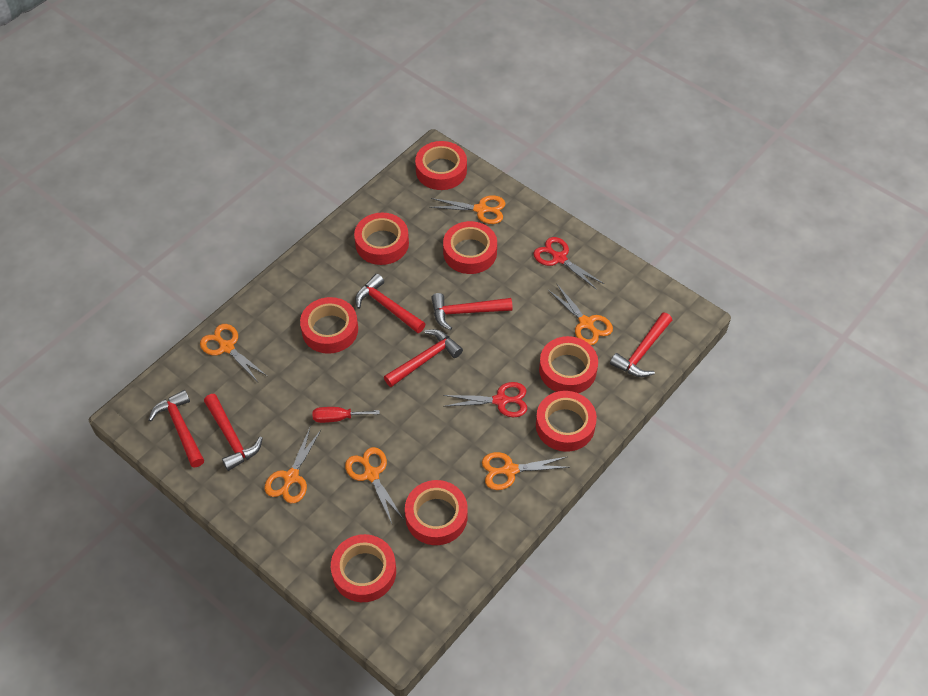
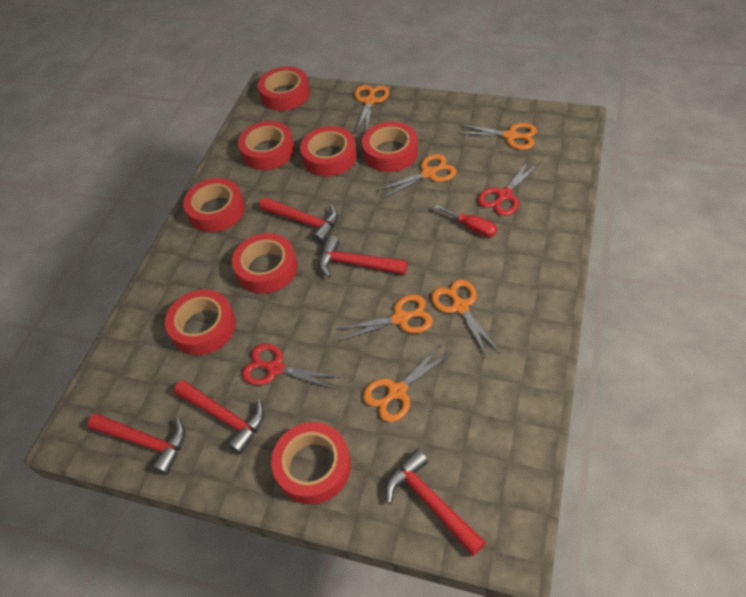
red hammer: [148,390,204,467] [204,394,263,471] [355,274,425,333] [384,329,463,387] [431,293,513,330] [610,313,672,377] = 6 -> [87,413,185,475] [174,380,264,454] [260,197,338,244] [319,236,407,278] [385,449,486,556] = 5

